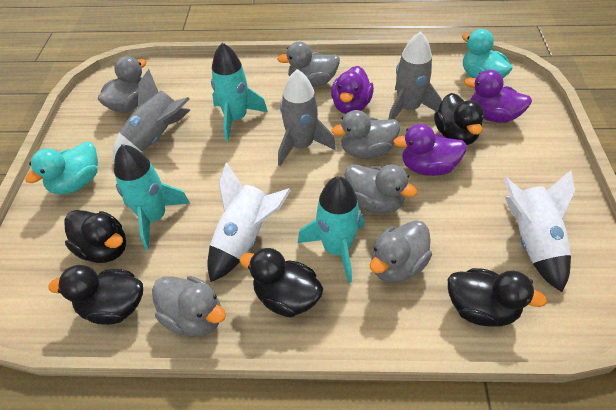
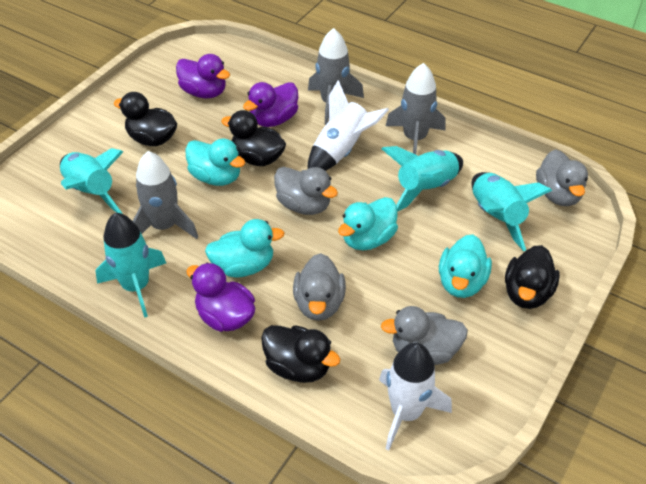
black duck: [48,265,143,325] [65,210,126,263] [240,248,323,317] [434,93,484,145] [448,268,547,327] = 5 -> [113,92,177,146] [221,110,286,166] [261,325,341,383] [505,245,560,309] = 4
grey duck: [98,56,147,112] [152,276,226,337] [277,42,340,87] [331,110,400,159] [344,164,417,214] [370,220,432,283] = 6 -> [274,167,338,215] [293,253,346,321] [381,306,468,365] [536,149,588,206] = 4
turquoise duck: [25,142,98,194] [462,29,512,78] = 2 -> [185,138,245,186] [205,219,284,278] [338,197,398,251] [439,234,492,298] = 4
turquoise rocket: [114,144,190,250] [211,43,268,141] [298,176,364,283] = 3 -> [60,148,124,214] [96,213,166,318] [382,146,463,212] [472,172,552,251] = 4

